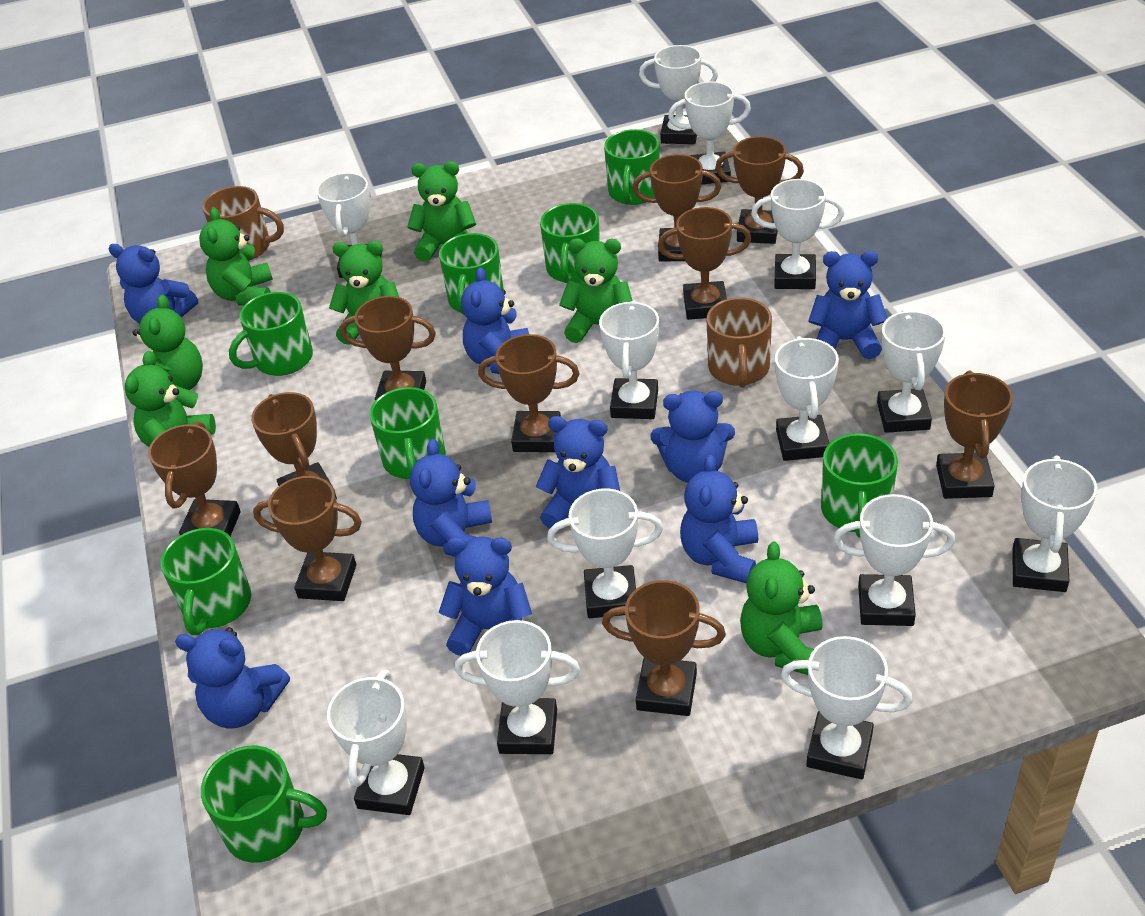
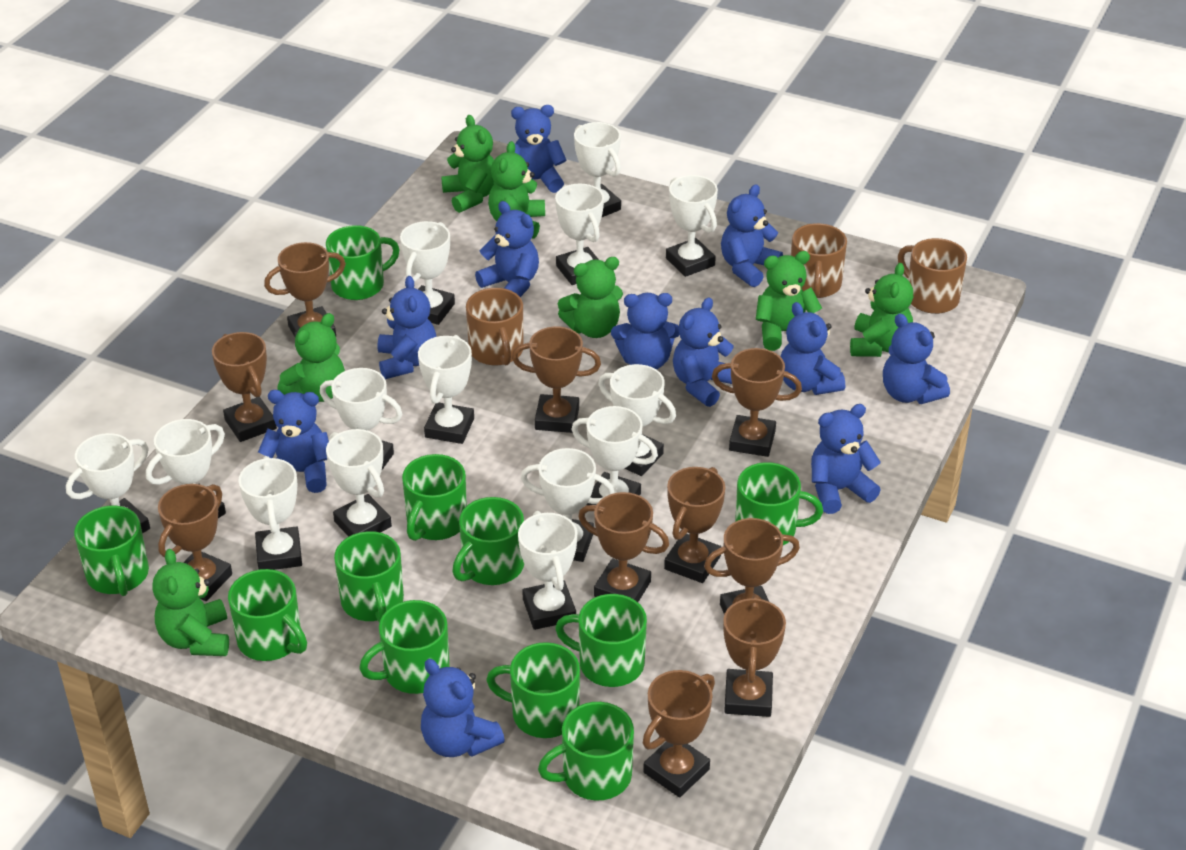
blue teddy bear: [108,244,198,324] [175,627,290,728] [410,439,492,557] [439,537,532,656] [461,267,529,374] [536,416,620,529] [650,390,735,483] [680,454,758,583] [808,251,887,359] = 9 -> [258,390,329,493] [378,276,437,379] [421,659,505,757] [475,201,539,297] [511,105,566,193] [611,293,679,370] [673,297,734,407] [721,184,783,287] [781,302,845,395] [811,404,881,514] [883,313,950,404] = 11
brown mug: [202,186,284,261] [707,297,772,388] = 2 -> [466,288,524,365] [791,223,847,298] [898,238,967,314] = 3
green mug: [161,528,251,635] [201,746,327,863] [229,292,313,376] [370,387,445,479] [439,233,504,315] [540,203,600,283] [604,129,660,205] [821,433,898,537] = 8 -> [74,506,149,596] [228,569,307,661] [326,225,400,300] [334,531,404,622] [359,600,450,694] [402,454,467,541] [452,497,524,585] [486,642,580,738] [538,702,634,801] [555,594,647,687] [735,462,823,545] = 11
white trophy: [316,173,382,278] [327,670,425,815] [455,620,580,754] [547,489,663,618] [599,300,659,419] [639,45,718,144] [668,81,751,185] [751,179,844,289] [775,336,839,461] [781,636,913,779] [833,494,955,626] [877,309,946,433] [1012,455,1097,592] = 13 -> [66,433,150,533] [146,419,226,518] [238,456,302,570] [320,368,403,469] [326,429,392,536] [400,221,455,325] [418,335,474,444] [518,511,578,630] [521,448,615,562] [555,183,604,285] [571,406,658,505] [574,122,621,218] [598,364,676,476] [666,175,718,277] = 14

